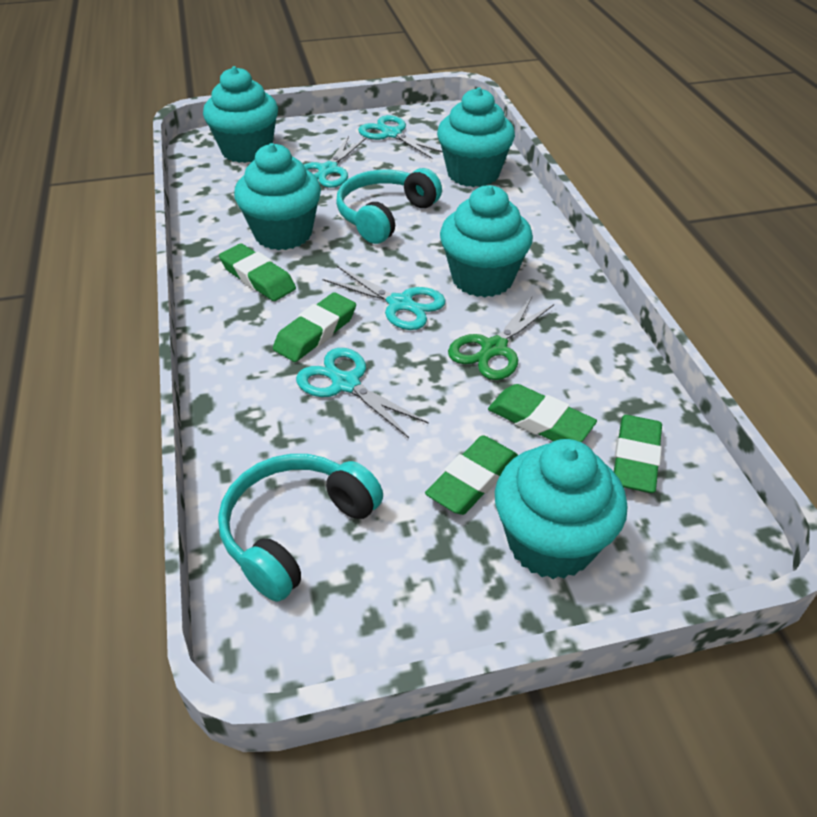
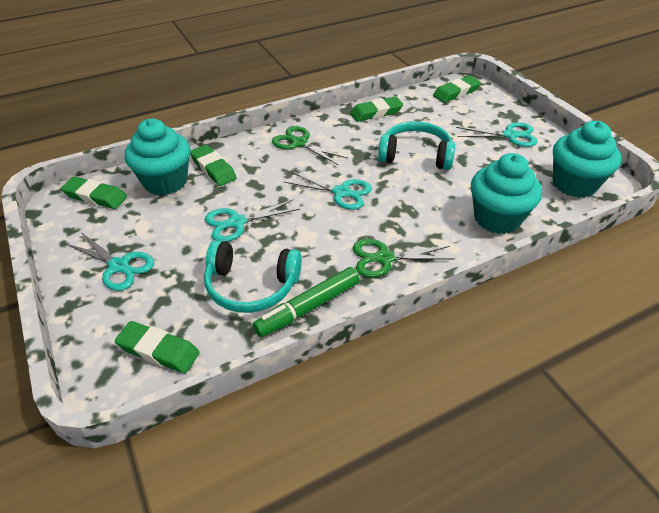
green marker: none = 0 -> [253,267,360,337] = 1
green scissors: [448,297,554,380] = 1 -> [272,126,348,165] [353,239,455,277] = 2
turquoise cupcake: [203,66,278,163] [234,143,321,250] [437,87,515,187] [440,185,533,297] [495,439,627,579] = 5 -> [125,119,191,196] [471,153,542,234] [553,121,621,198] = 3

